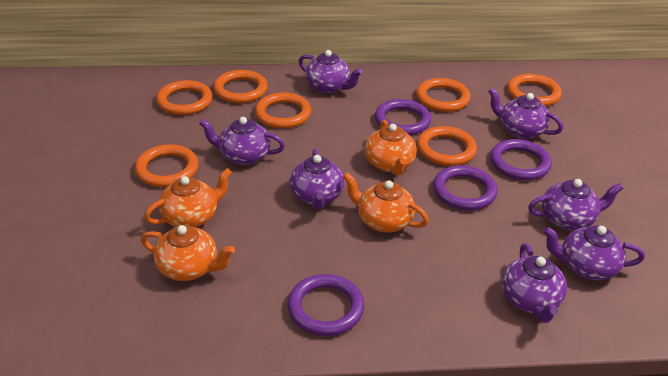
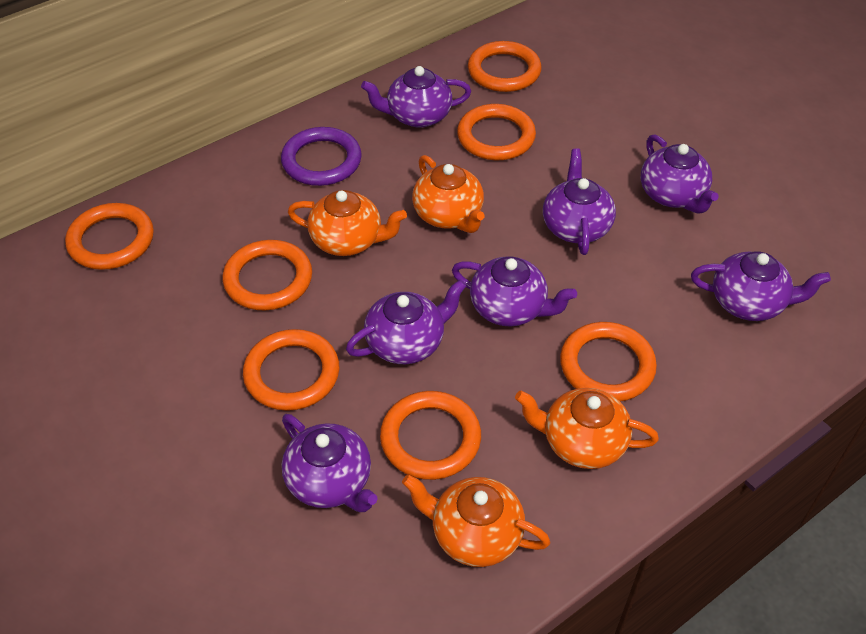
purple ring: [288,274,364,336] [375,99,431,135] [433,165,497,210] [490,139,552,180] = 4 -> [281,127,362,186] = 1

